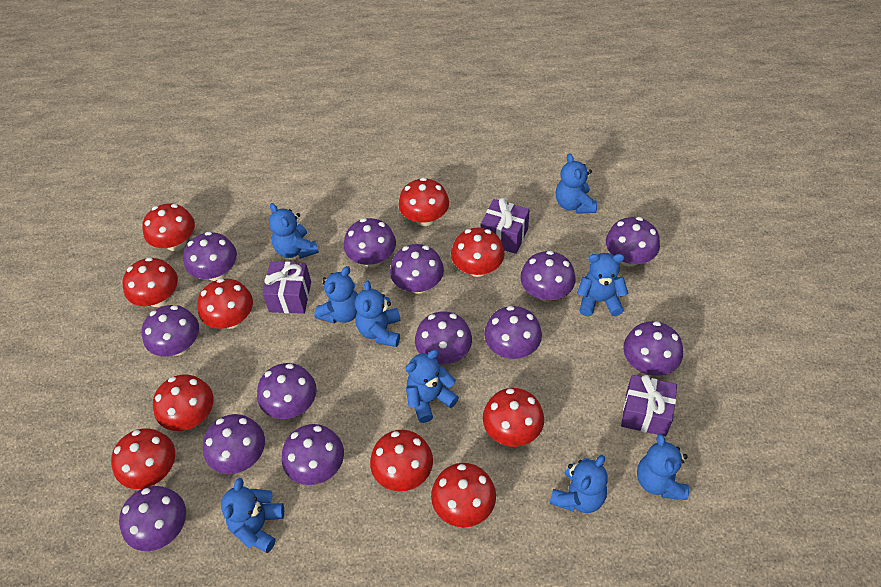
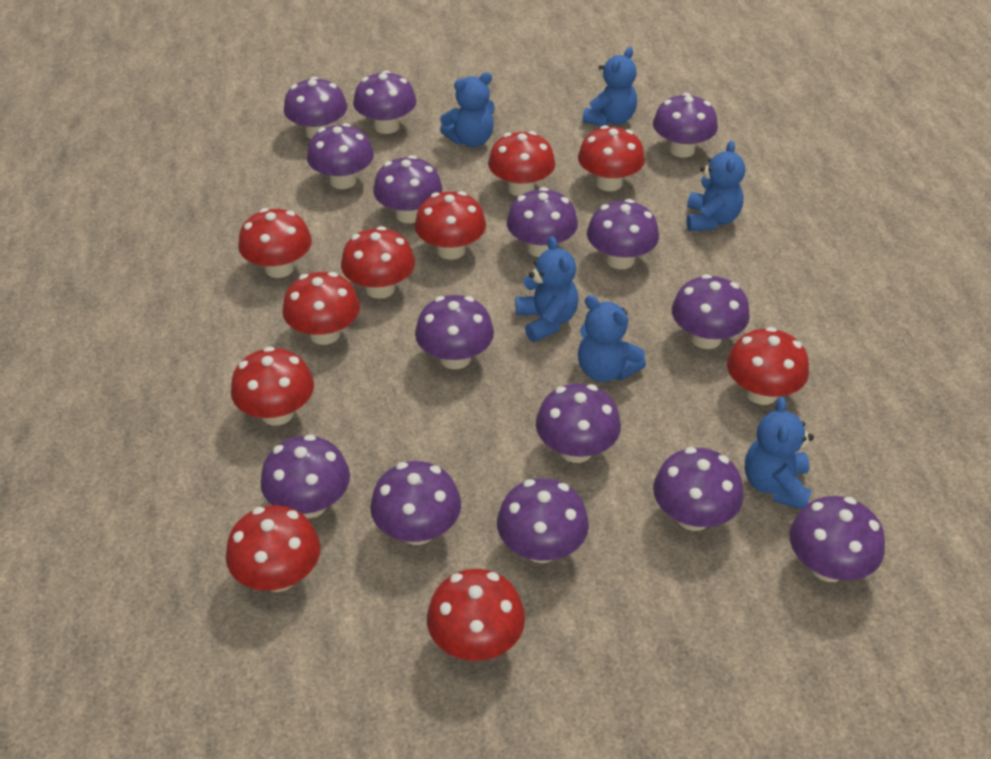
blue teddy bear: [221,478,284,553] [269,203,319,259] [314,266,358,324] [355,280,401,347] [405,350,459,423] [549,455,608,513] [556,153,597,214] [577,253,629,316] [637,433,689,500] = 9 -> [440,72,495,147] [515,236,578,342] [578,295,646,382] [583,47,637,126] [686,141,745,231] [745,397,814,509] = 6
purple gift: [262,261,311,314] [481,198,530,254] [621,375,677,436] = 3 -> none = 0
purple mushroom: [119,486,186,551] [142,305,199,357] [183,232,237,281] [203,414,265,474] [257,363,317,419] [282,424,344,485] [344,218,396,267] [390,244,444,294] [415,311,472,364] [484,306,542,359] [520,251,576,301] [606,217,660,267] [623,321,683,376] = 13 -> [260,434,350,518] [284,77,347,139] [307,123,374,189] [353,70,417,134] [370,461,461,545] [373,155,442,223] [415,295,494,369] [497,478,589,563] [507,187,578,257] [536,383,621,463] [587,199,659,269] [653,93,718,158] [653,447,744,531] [672,274,750,349] [790,496,885,582] = 15

